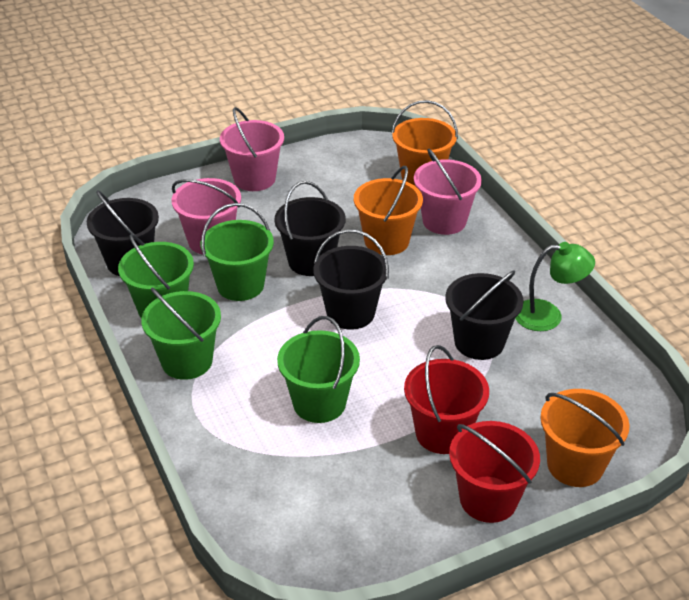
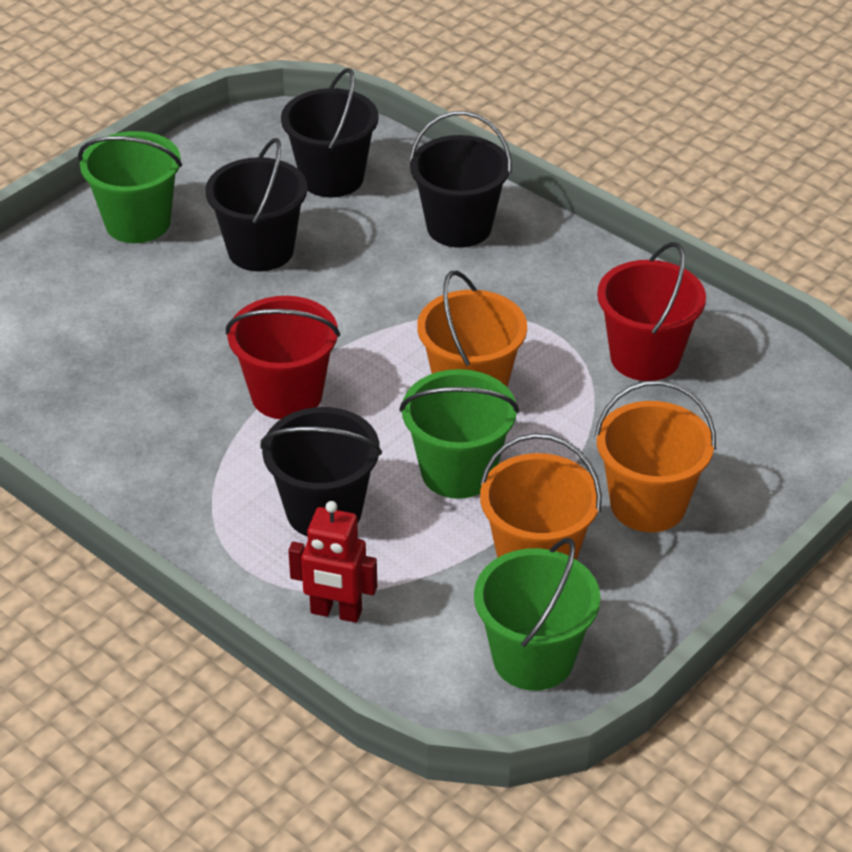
green bucket: [118,234,194,318] [141,288,221,380] [201,203,274,301] [277,316,360,423] = 4 -> [78,131,182,243] [399,369,519,499] [474,538,601,691] = 3
green lamp: [515,242,595,331] = 1 -> none = 0
pink bucket: [171,178,241,255] [220,107,284,191] [414,149,482,235] = 3 -> none = 0
red robot: none = 0 -> [288,501,377,623] = 1

